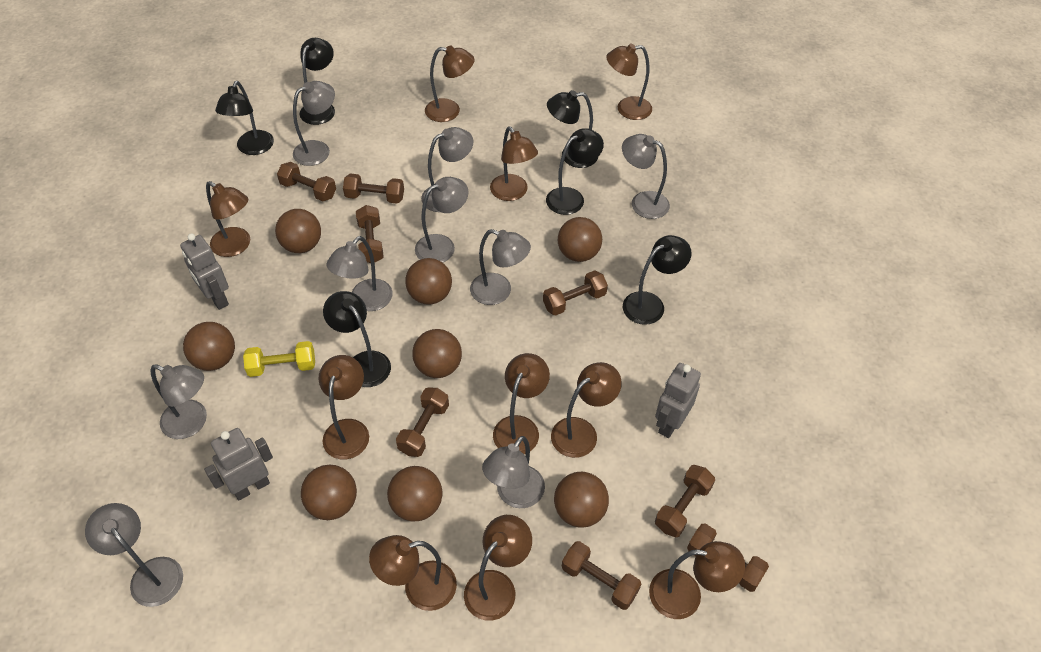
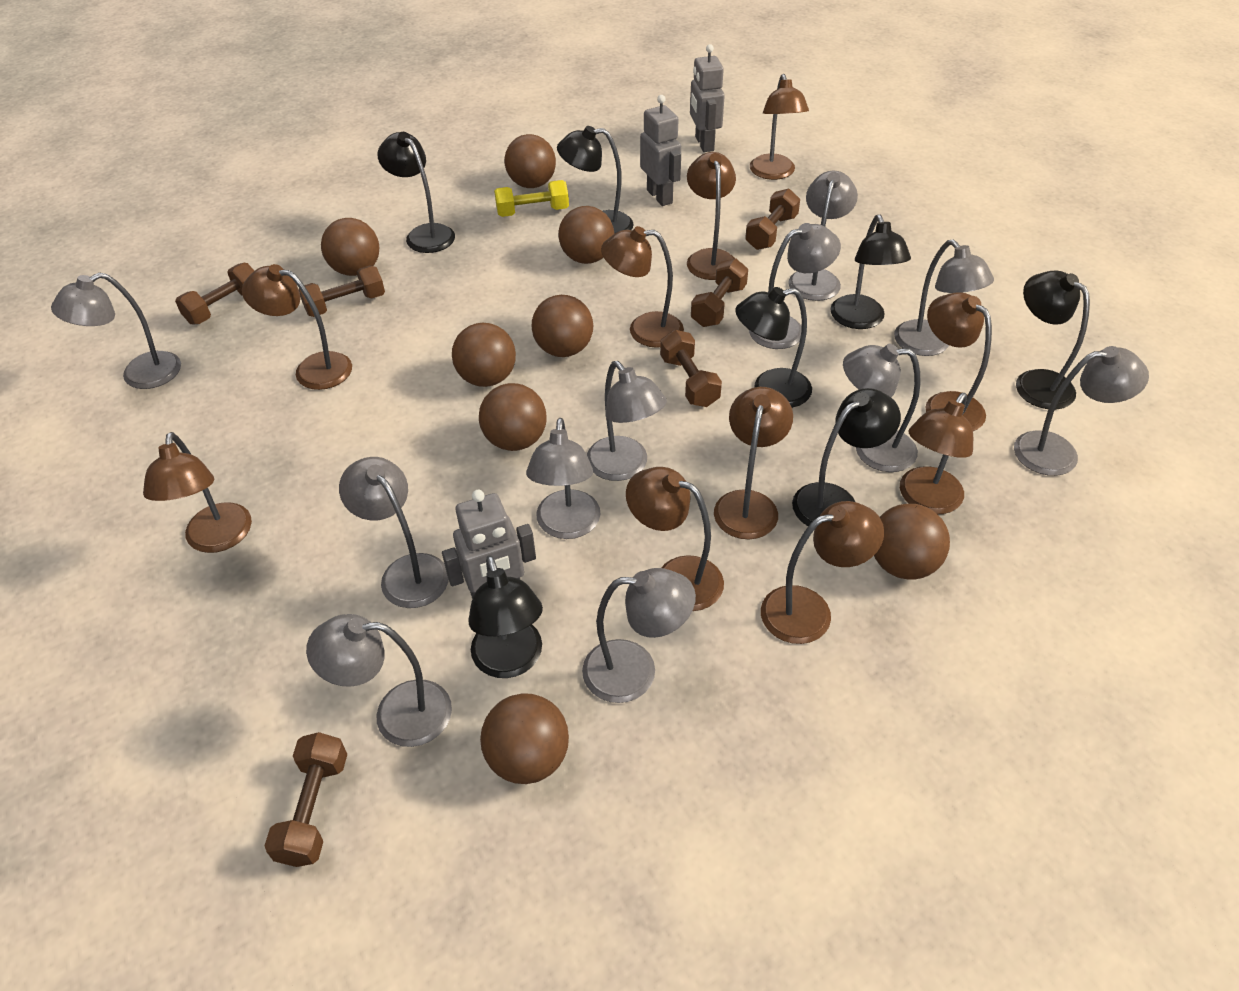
black lamp: [215,81,274,155] [300,38,335,125] [323,291,391,387] [546,128,604,215] [547,90,598,168] [623,235,692,325] = 6 -> [378,132,455,253] [468,555,543,678] [557,126,633,234] [735,287,812,408] [792,388,901,526] [830,214,911,329] [1016,271,1090,410] = 7
brown dumbbell: [277,162,336,201] [343,173,404,204] [356,205,384,263] [396,387,449,457] [543,270,608,316] [562,541,641,610] [655,465,715,538] [687,524,769,592] = 8 -> [175,263,254,325] [264,732,347,867] [298,265,385,317] [660,330,722,407] [691,258,748,327] [745,188,800,250] = 6
grey lamp: [85,503,183,607] [151,364,207,439] [293,81,335,166] [326,236,393,311] [415,177,468,263] [421,127,473,212] [470,229,531,305] [482,436,545,508] [622,134,670,219] = 9 -> [51,272,181,389] [306,614,452,747] [339,457,449,608] [526,418,600,539] [582,568,696,703] [587,361,667,481] [749,223,841,349] [788,171,858,301] [843,344,921,472] [894,239,994,356] [1014,346,1149,476] = 11

